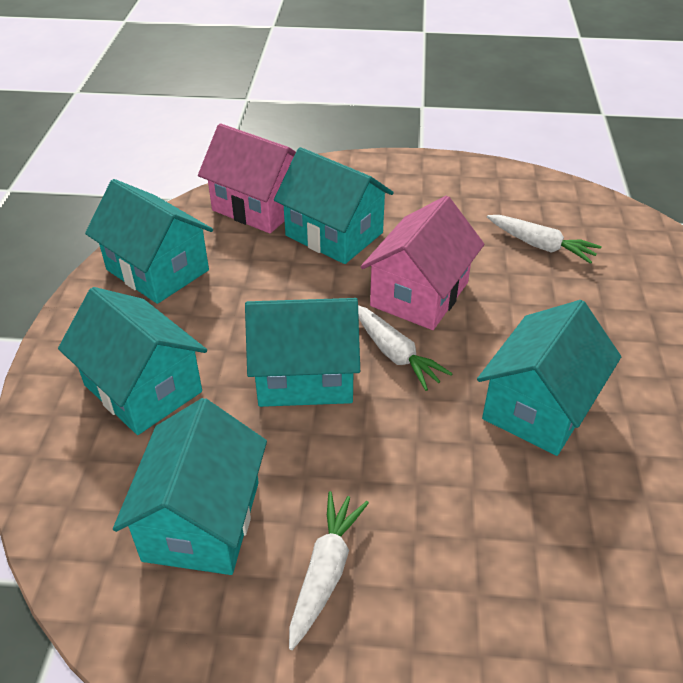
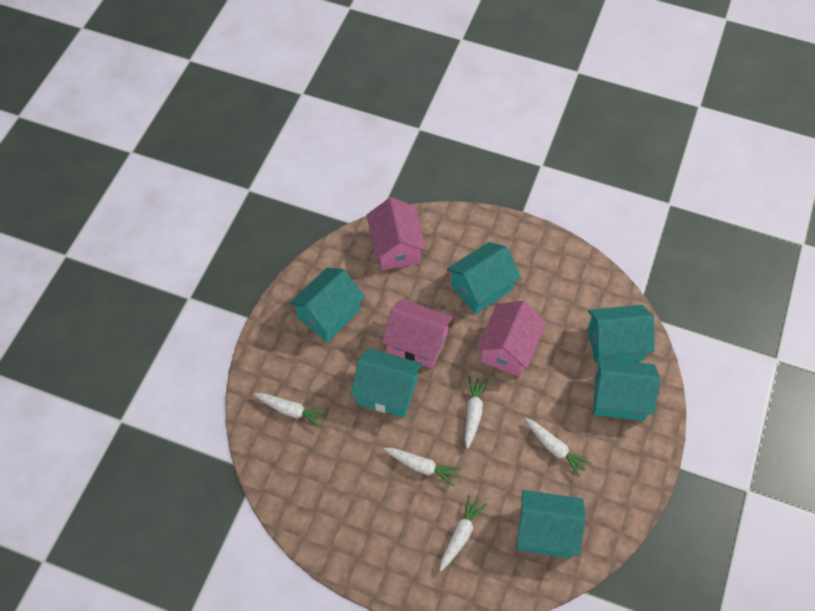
pink house: [198,123,296,233] [360,196,484,330] = 2 -> [366,197,426,270] [382,299,453,369] [477,301,547,377] = 3
white carrot: [289,491,369,650] [358,305,453,391] [487,215,602,264] = 3 -> [254,393,328,428] [384,448,461,487] [440,495,487,571] [465,376,488,449] [525,418,592,477] = 5

